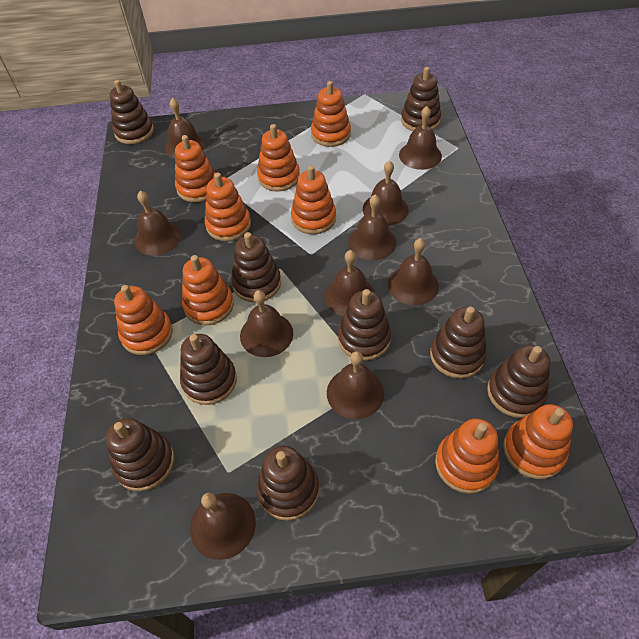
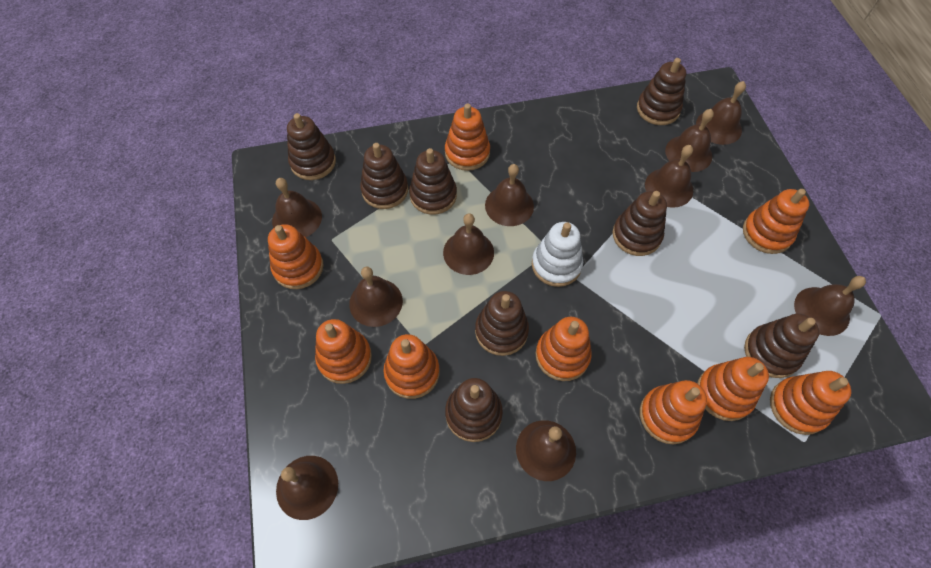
brown stacking toy: [106,418,174,491] [109,80,154,144] [180,334,237,405] [231,232,281,303] [256,446,319,521] [338,289,391,361] [401,67,441,131] [430,307,487,379] [487,345,550,418] = 9 -> [287,113,336,180] [360,143,408,209] [409,148,457,215] [445,378,503,442] [475,291,529,356] [613,191,667,256] [637,58,686,125] [744,313,819,378] = 8
white stacking toy: none = 0 -> [532,222,583,287] = 1

